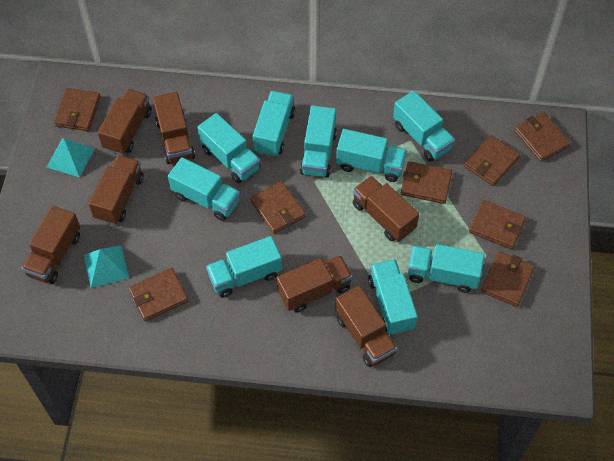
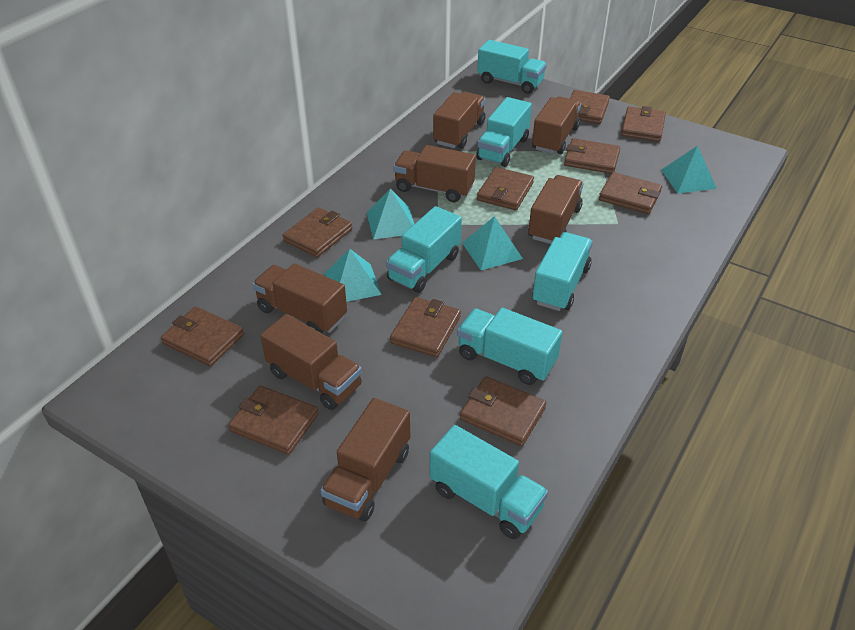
brown wallet: [54,88,101,131] [129,268,189,321] [250,181,305,234] [401,161,452,204] [464,135,520,186] [469,200,526,249] [481,251,535,307] [515,113,571,162] = 8 -> [161,306,244,366] [228,386,319,455] [283,207,353,257] [390,297,461,357] [460,376,546,446] [477,167,534,210] [564,138,620,174] [570,90,610,124] [599,172,662,214] [621,106,666,142] = 10
turquoise pyramid: [47,138,95,177] [84,246,129,288] = 2 -> [325,249,382,302] [367,189,414,239] [462,216,523,270] [661,145,717,193] = 4
turquoise truck: [168,157,240,221] [197,113,260,183] [206,236,282,298] [253,91,295,157] [300,105,337,177] [336,129,407,182] [368,259,418,335] [393,91,455,162] [408,244,484,293] = 9 -> [386,206,462,293] [430,425,548,539] [457,308,562,385] [476,97,532,167] [477,40,547,94] [532,232,593,311] = 6

